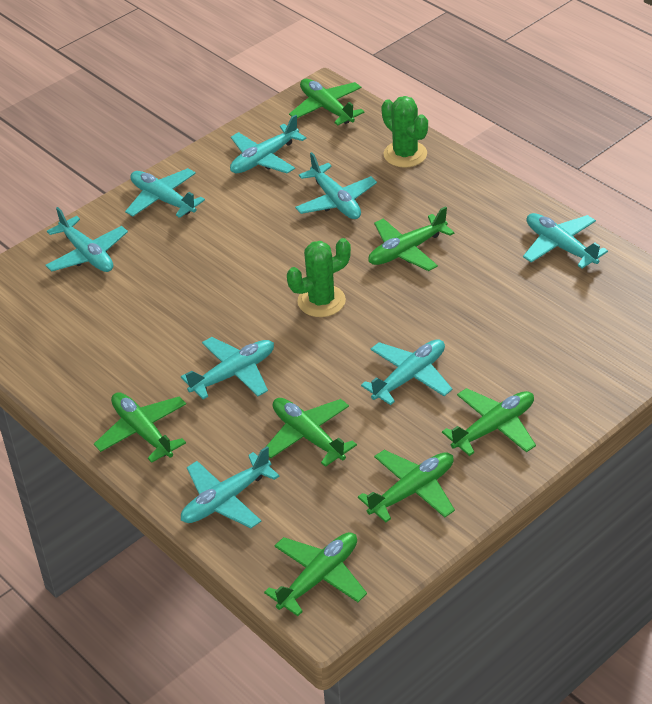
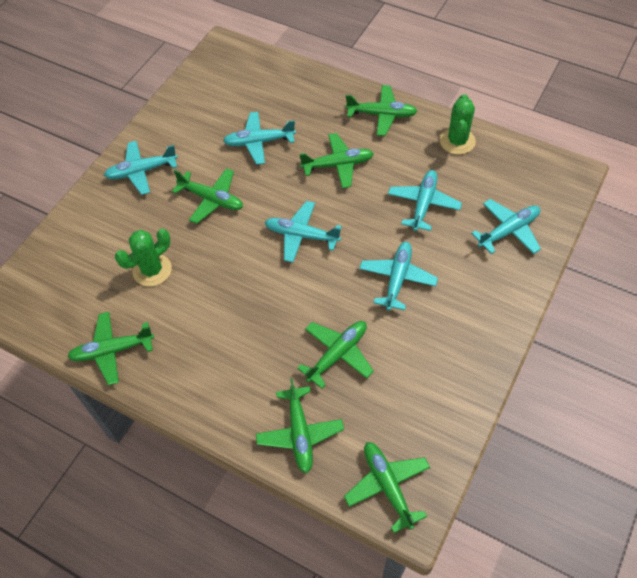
turquoise plane: [46,207,128,272] [125,168,205,218] [181,337,274,399] [181,446,279,528] [230,114,306,174] [295,152,377,219] [361,339,453,405] [523,213,608,269] = 8 -> [104,141,178,195] [223,112,296,165] [265,201,342,263] [359,242,438,311] [388,170,462,231] [471,199,541,254] = 6

